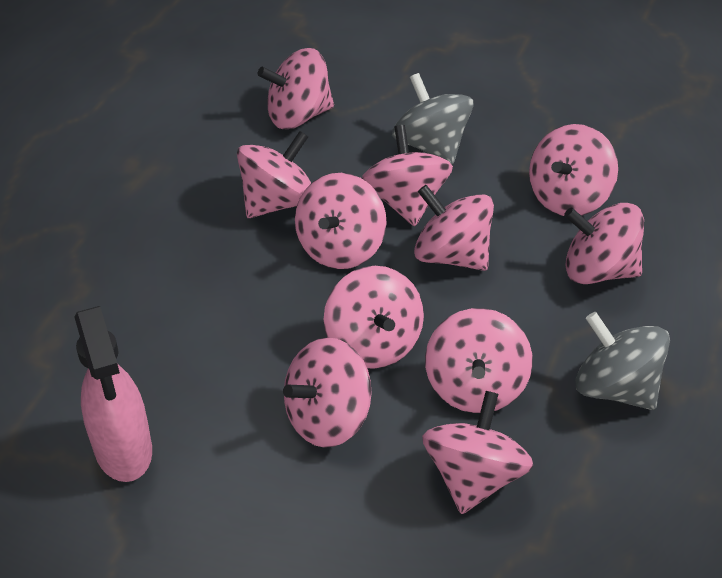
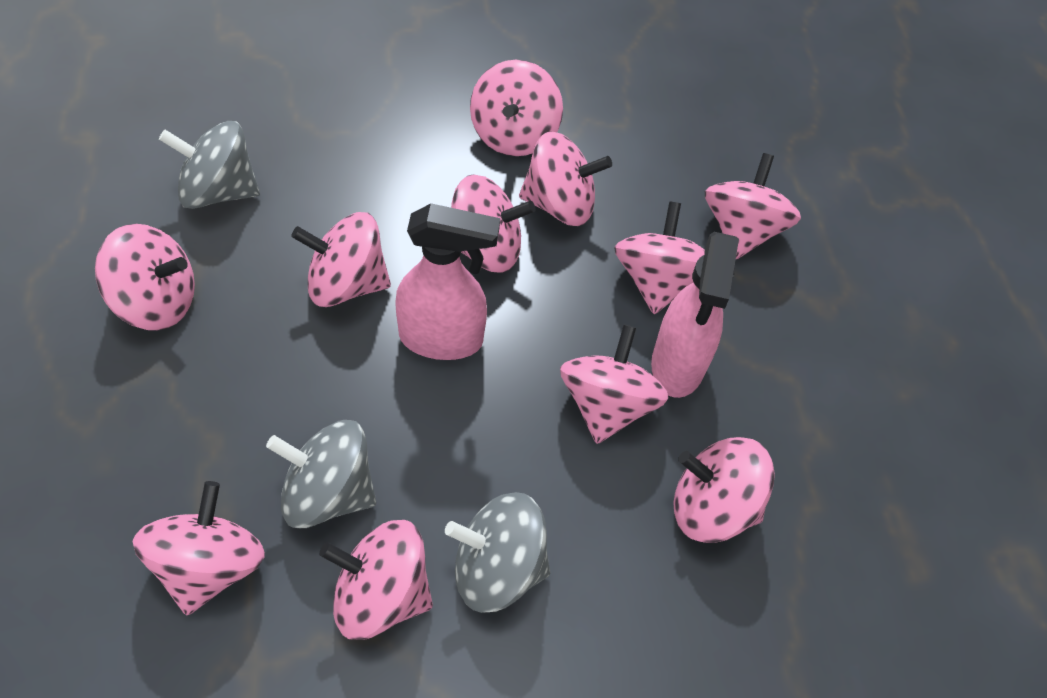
grey spinning top: [392,73,474,165] [575,312,670,410] = 2 -> [159,121,260,209] [266,420,376,528] [445,492,550,613] = 3
pink spray bottle: [74,306,152,482] = 1 -> [396,203,500,360] [651,232,739,398] = 2

